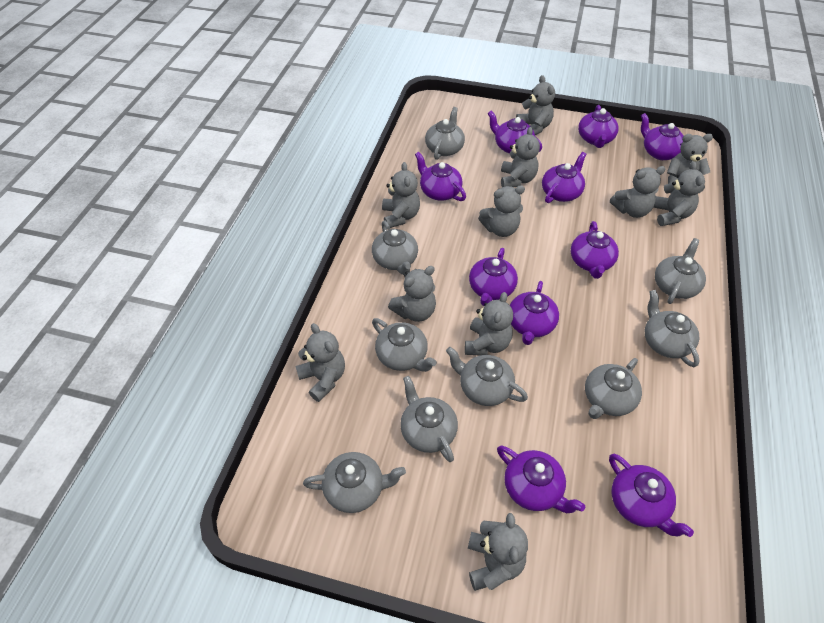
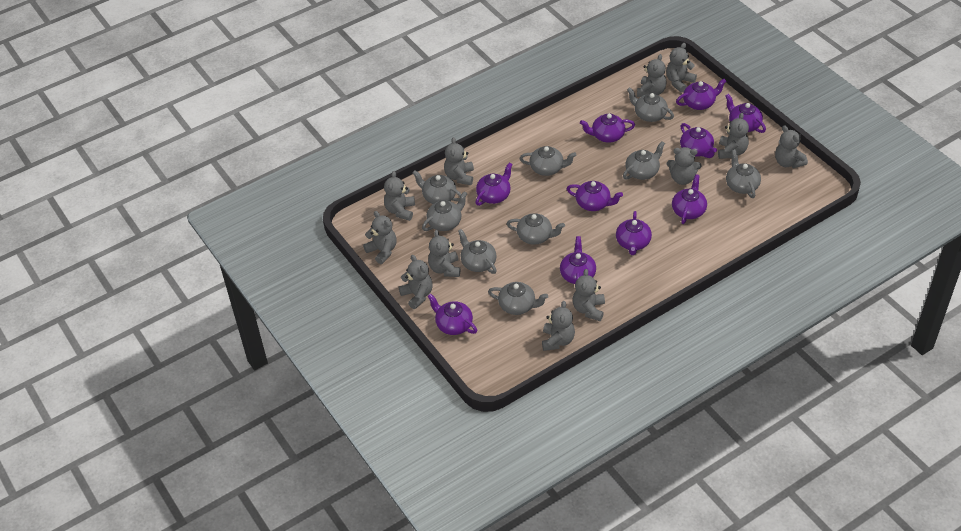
grey teddy bear: [295,323,345,402] [382,162,420,228] [388,266,436,322] [465,292,513,355] [468,513,528,591] [478,185,525,237] [501,127,540,187] [516,75,555,135] [610,166,665,218] [653,161,705,226] [667,134,713,193] = 11 -> [363,211,397,264] [384,171,415,221] [399,255,433,309] [428,230,460,277] [444,137,474,185] [542,301,575,351] [573,269,605,321] [637,54,667,97] [666,43,697,93] [667,147,701,185] [718,113,749,159] [775,125,808,168] = 12

